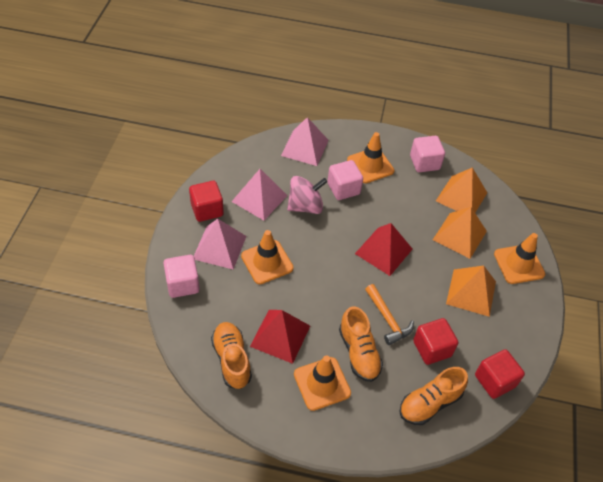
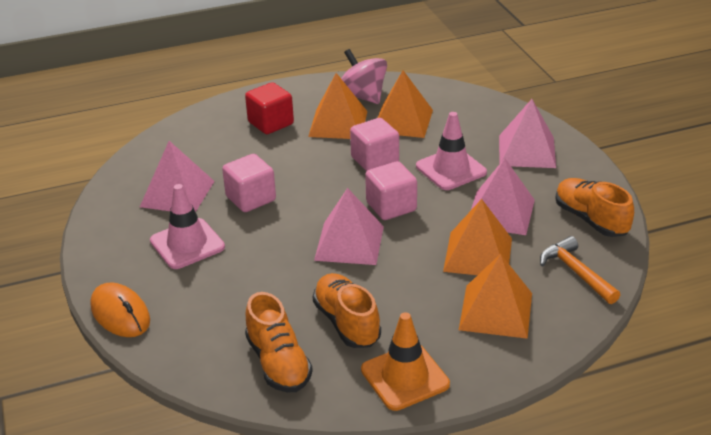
orange mouse: none = 0 -> [90,282,150,337] = 1
orange pyramid: [433,207,487,259] [436,167,487,213] [446,266,496,317] = 3 -> [308,73,367,139] [378,70,433,138] [443,199,512,275] [459,254,532,339] = 4
orange traffic cone: [241,230,293,284] [294,355,351,411] [347,132,394,183] [494,233,545,284] = 4 -> [361,312,450,411] = 1
pink pyramid: [194,219,246,270] [231,169,288,220] [281,117,329,166] = 3 -> [140,141,215,212] [314,188,384,265] [471,158,535,235] [499,99,556,168] = 4
pink traffic cone: none = 0 -> [150,184,225,269] [416,112,487,190] = 2
red cube: [189,181,224,222] [413,318,458,365] [475,349,525,399] = 3 -> [245,82,294,134] = 1
red pyramid: [250,310,310,364] [355,223,412,276] = 2 -> none = 0

